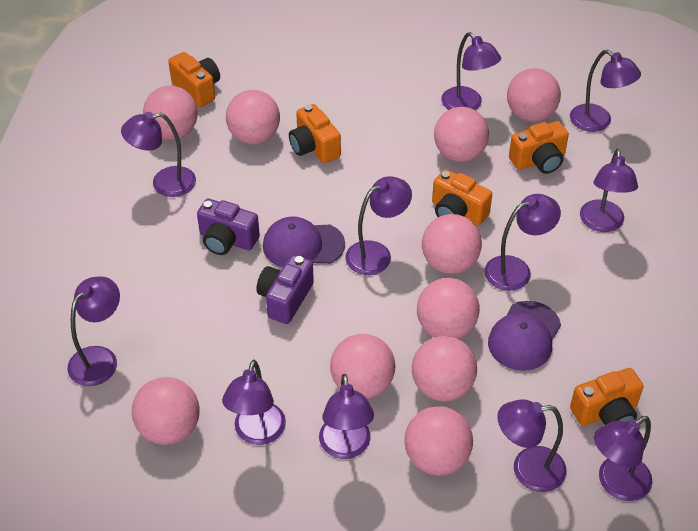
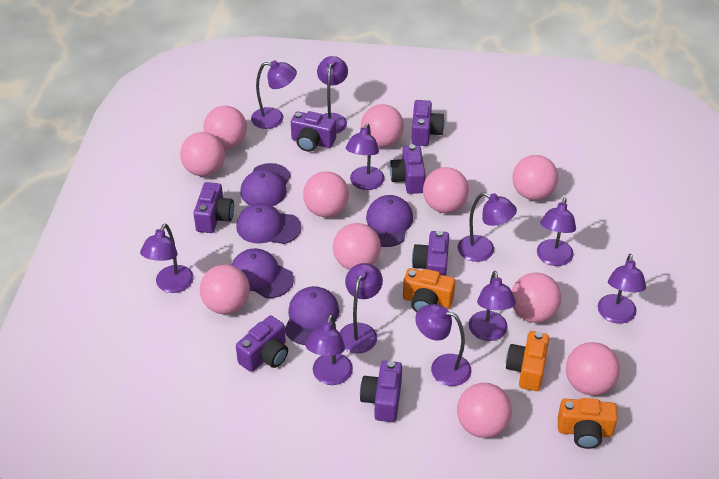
orange camera: [168,52,220,107] [289,104,341,163] [432,169,492,226] [509,121,569,174] [570,368,643,426] = 5 -> [403,268,455,312] [506,331,549,391] [558,398,618,449] = 3
pink ball: [132,377,199,445] [143,86,197,140] [226,90,280,144] [330,334,395,399] [404,406,473,476] [412,336,477,402] [417,278,480,339] [422,214,482,274] [434,107,489,162] [507,68,561,122] = 10 -> [180,132,225,176] [200,264,250,314] [203,106,247,149] [303,171,349,217] [333,223,381,270] [361,104,404,148] [423,167,469,213] [457,383,512,438] [512,155,558,200] [512,273,561,323] [566,342,620,396] = 11
purple camera: [197,199,260,255] [256,255,314,324] = 2 -> [193,182,234,233] [236,316,288,372] [291,111,336,152] [360,361,402,422] [390,144,426,194] [411,100,445,146] [412,230,449,276] = 7
purple cap: [263,216,345,267] [488,301,561,371] = 2 -> [232,248,294,298] [236,203,301,244] [240,163,291,206] [285,286,339,345] [366,195,413,247] = 5

